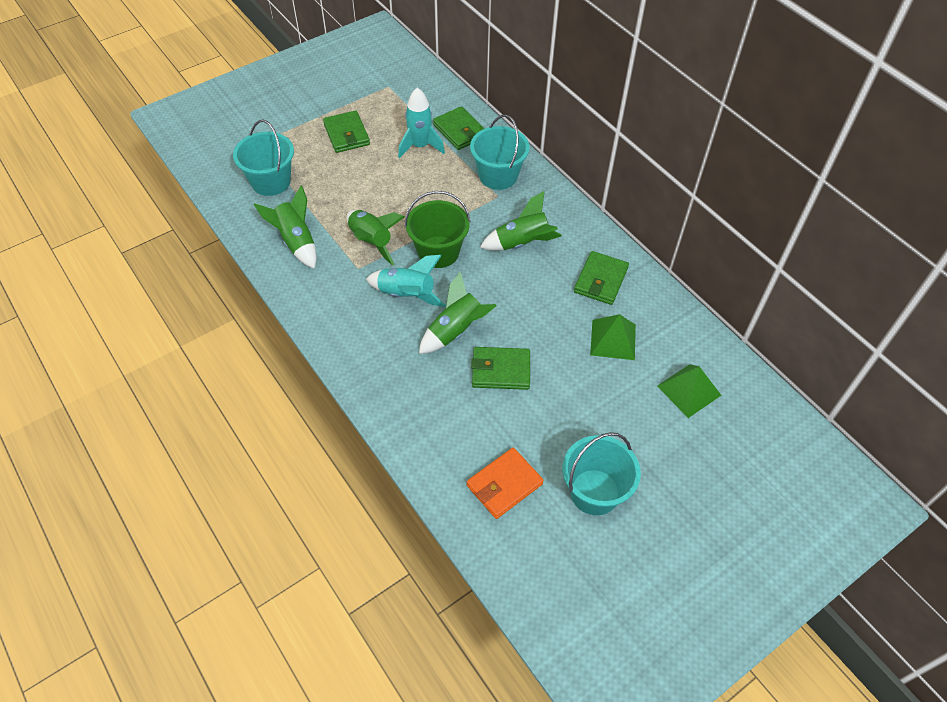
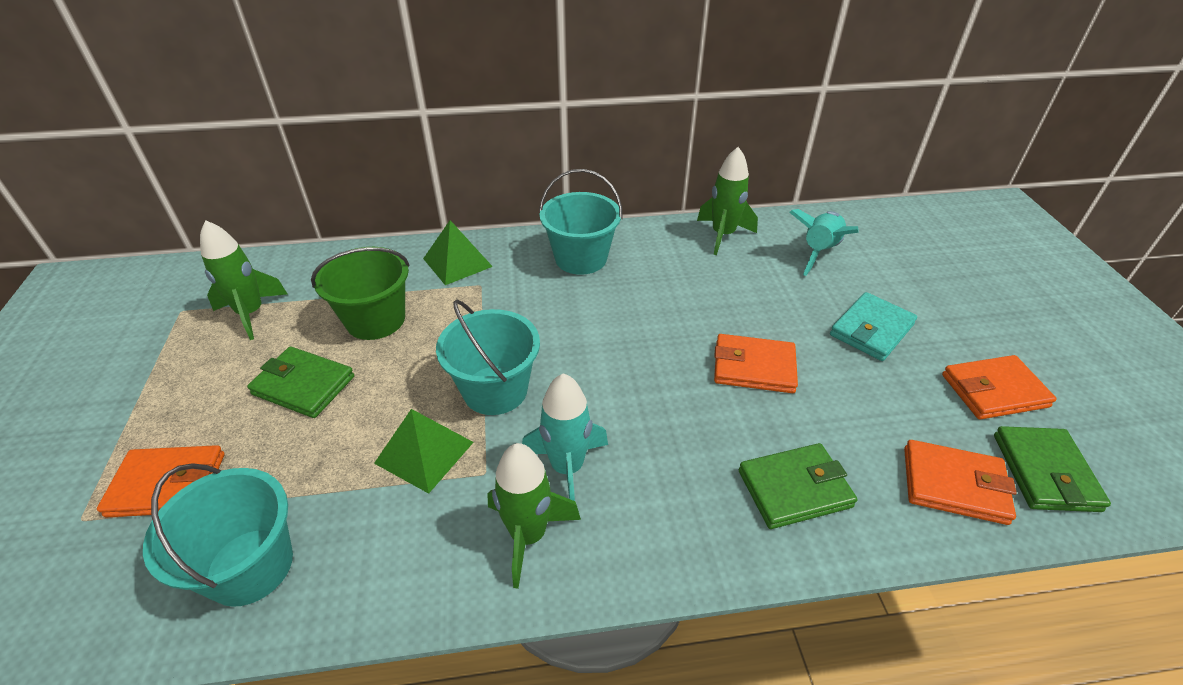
green rocket: [254,185,317,269] [346,210,404,266] [419,271,496,354] [480,191,562,251] = 4 -> [200,220,287,340] [487,443,581,589] [697,147,758,255] = 3
green wallet: [323,110,370,153] [433,106,485,150] [471,347,530,390] [574,251,629,305] = 4 -> [247,346,354,418] [739,443,857,529] [994,426,1111,512] = 3
orange wallet: [467,448,544,519] = 1 -> [97,445,225,517] [714,334,798,393] [904,440,1017,525] [942,355,1057,419] = 4
turquoise wallet: none = 0 -> [830,292,917,361] = 1

